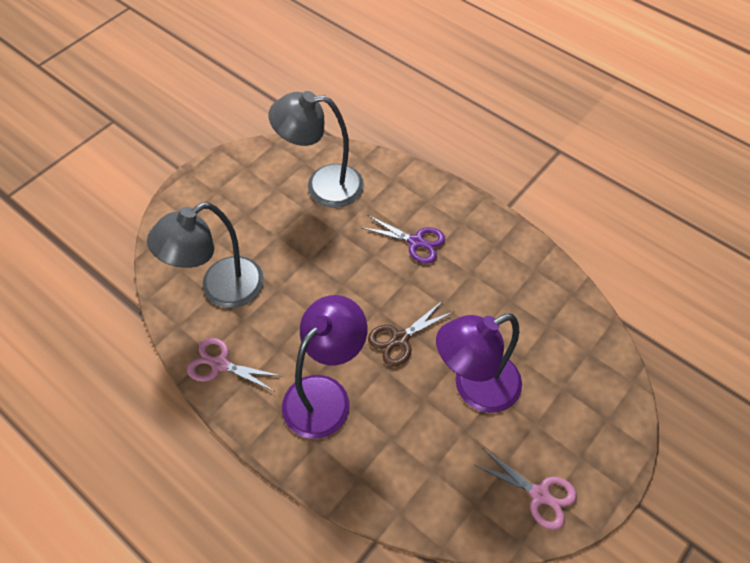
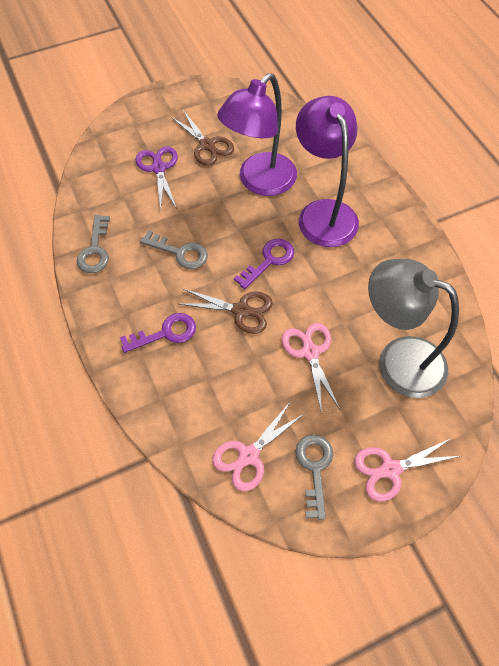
brown scissors: [368,301,453,366] = 1 -> [170,110,234,166] [179,288,273,334] = 2
grey key: none = 0 -> [77,215,110,273] [140,230,208,269] [295,435,333,520] = 3
grey lamp: [147,202,264,308] [269,91,364,208] = 2 -> [368,259,459,398] = 1
pink scissors: [187,338,281,392] [473,448,577,530] = 2 -> [212,401,304,491] [282,323,340,414] [354,438,460,501] = 3
purple key: none = 0 -> [120,313,196,353] [234,239,294,289] = 2

